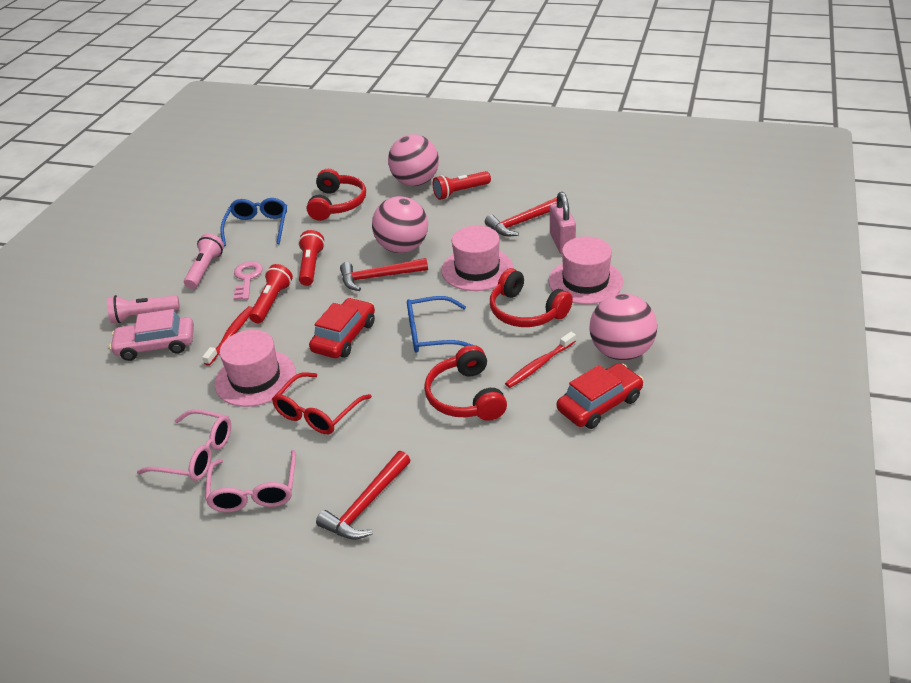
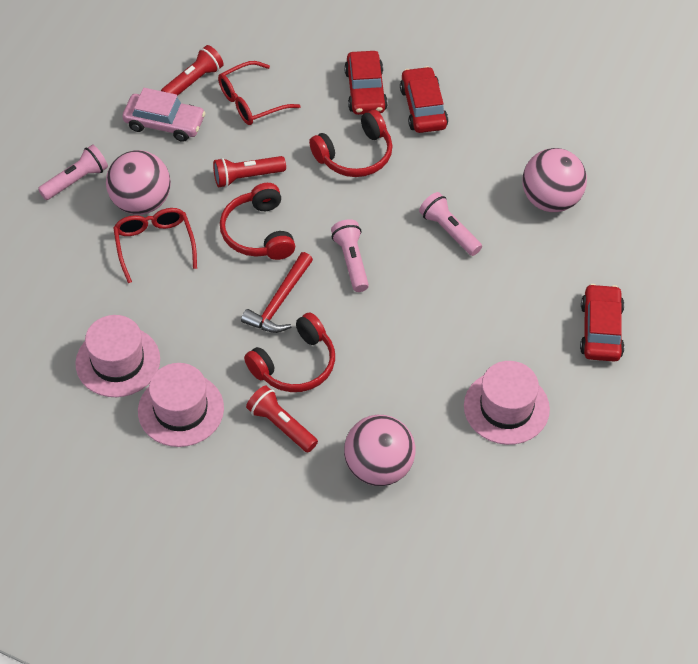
blue glasses: [220,198,287,246] [407,296,472,353] = 2 -> none = 0
pink flashlight: [107,295,180,323] [184,234,224,289] = 2 -> [38,145,108,200] [331,219,369,292] [419,192,482,256] = 3
pink glasses: [137,409,231,481] [205,450,296,512] = 2 -> none = 0
pink key: [234,261,263,300] = 1 -> none = 0
pink padlock: [550,192,576,254] = 1 -> none = 0
red car: [309,298,375,358] [557,363,643,429] = 2 -> [344,51,388,115] [400,66,448,133] [580,284,625,362] = 3
red glasses: [272,372,372,434] = 1 -> [113,208,197,283] [218,61,301,125] = 2
red hammer: [316,451,410,540] [340,258,428,291] [485,197,557,237] = 3 -> [241,252,313,333] = 1
red toothbrush: [202,306,253,366] [505,332,576,388] = 2 -> none = 0

